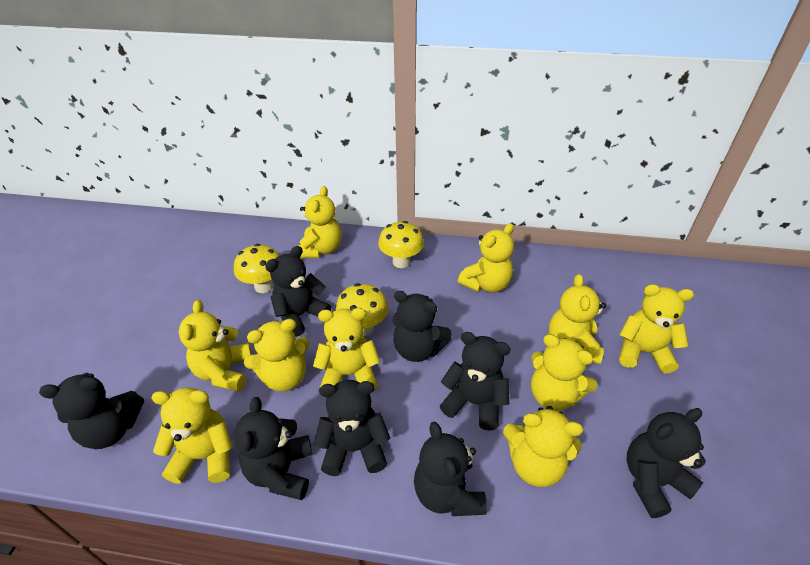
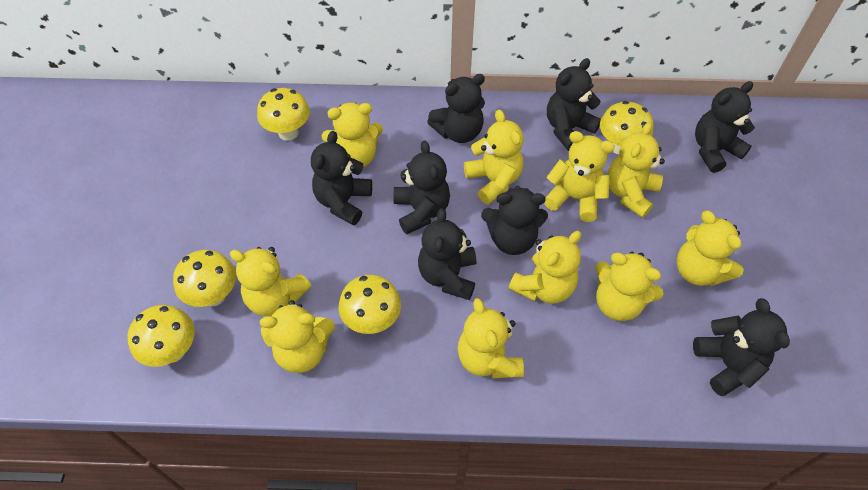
yellow mushroom: [234,244,280,293] [336,283,388,336] [378,221,424,268] = 3 -> [127,305,195,367] [173,250,236,307] [257,88,310,141] [338,275,401,334] [600,101,653,155] = 5

